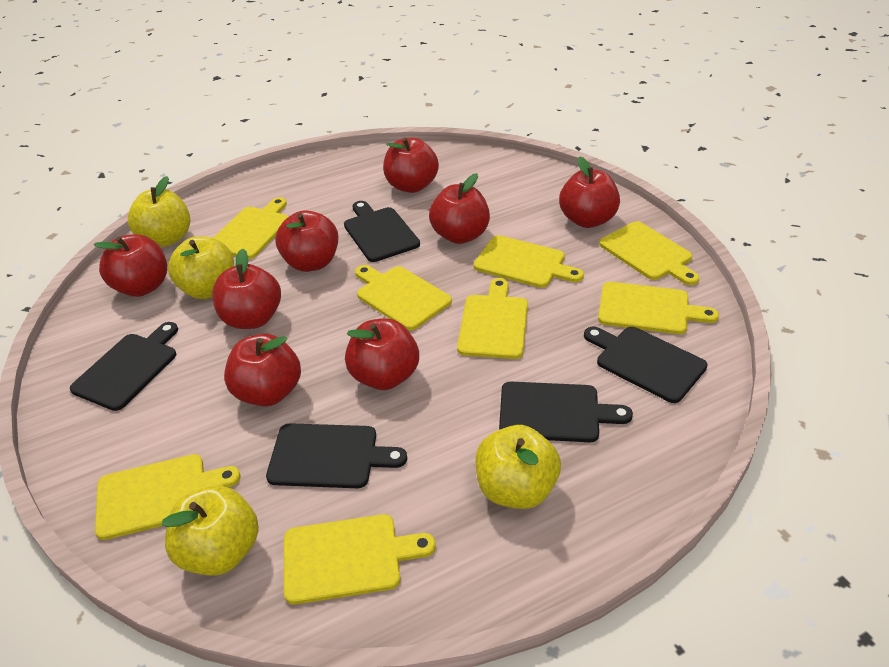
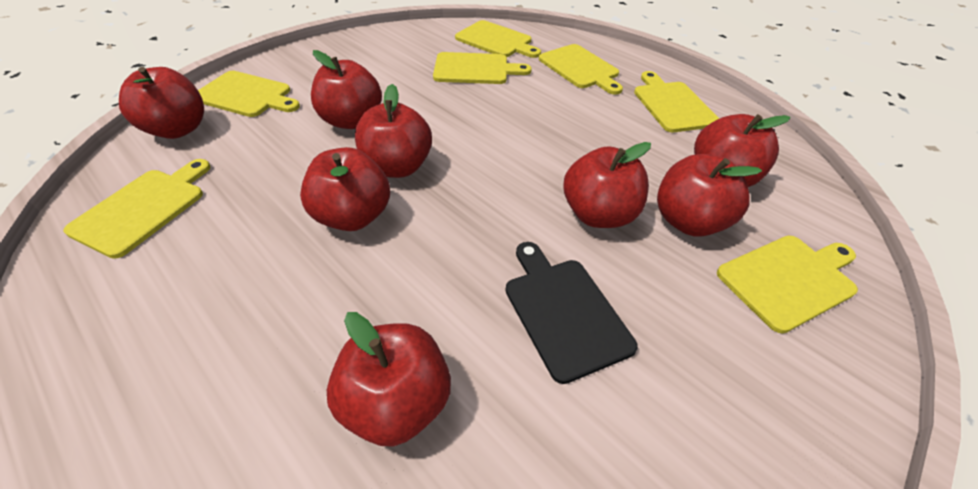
black cutting board: [70,322,178,411] [266,423,407,488] [344,201,420,262] [499,382,633,442] [584,327,708,403] = 5 -> [505,242,638,384] = 1
yellow apple: [128,176,190,247] [161,485,259,576] [168,236,234,299] [475,425,561,509] = 4 -> none = 0
yellow cutting board: [95,454,241,540] [213,197,289,259] [284,514,436,604] [355,265,452,330] [457,278,528,359] [474,235,584,288] [598,282,719,334] [599,221,700,285] = 8 -> [63,159,210,259] [198,71,300,117] [433,52,532,84] [455,20,541,58] [539,44,623,95] [634,71,719,132] [717,236,858,333] = 7

